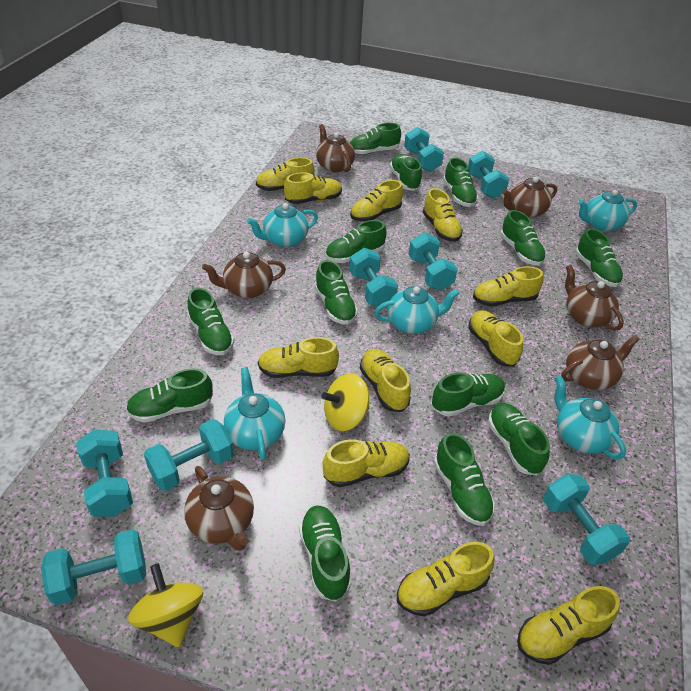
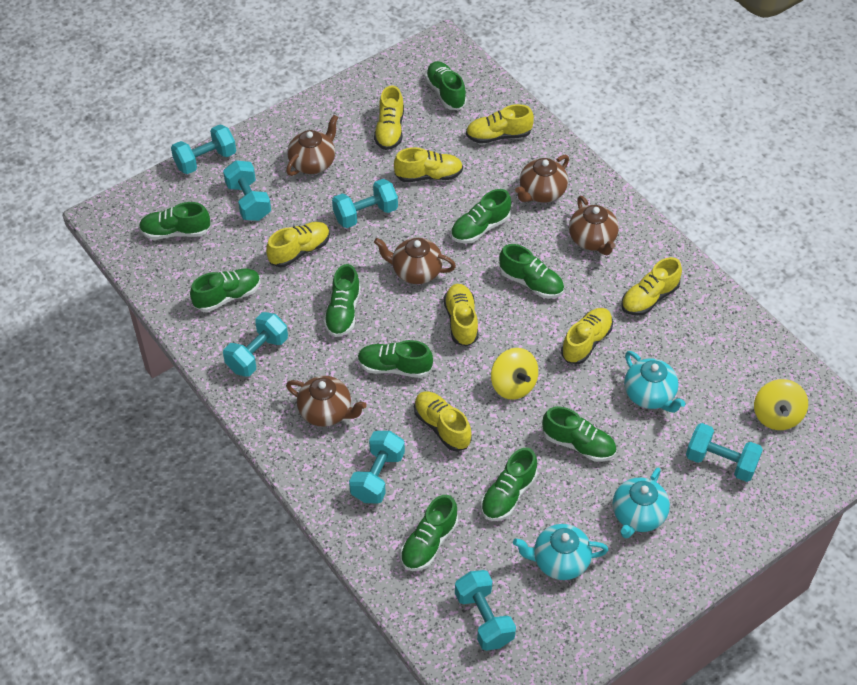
brown teapot: [184,466,254,551] [202,252,286,298] [316,124,355,173] [502,177,557,218] [561,335,639,390] [565,265,624,331] = 6 -> [286,115,338,176] [286,376,367,427] [374,238,456,284] [515,155,569,203] [569,196,619,255] = 5
green shoe: [126,368,213,423] [187,287,234,355] [299,506,351,601] [315,260,358,325] [325,220,387,263] [350,123,401,155] [390,154,422,191] [432,373,505,417] [434,433,495,526] [443,158,478,207] [488,403,550,476] [500,210,546,266] [576,229,623,287] = 13 -> [139,202,210,239] [190,269,260,312] [324,264,361,337] [358,340,433,378] [400,495,458,571] [425,61,467,110] [451,189,511,244] [481,448,537,521] [499,244,564,298] [542,406,616,462] = 10
turquoise dumbbell: [41,529,146,606] [76,429,133,517] [144,419,234,491] [349,248,398,307] [404,127,444,172] [409,232,458,290] [468,151,509,199] [543,474,630,565] = 8 -> [171,125,236,174] [223,160,271,221] [223,312,288,377] [332,179,398,228] [349,431,405,504] [455,570,516,651] [686,423,763,482] = 7
turquoise teapot: [224,367,285,460] [247,203,318,247] [375,286,460,334] [555,376,626,459] [578,190,637,232] = 5 -> [513,524,608,580] [613,467,670,538] [624,351,686,413] = 3
yellow shoe: [256,157,315,191] [258,337,339,378] [284,172,342,204] [323,440,410,487] [350,180,403,222] [360,349,411,412] [397,542,495,617] [422,188,463,242] [468,310,523,367] [473,266,544,307] [517,586,620,665] = 11 -> [266,222,330,267] [374,85,404,150] [394,147,463,182] [414,391,472,451] [444,284,479,347] [466,104,534,144] [561,308,613,364] [621,257,682,316] = 8

